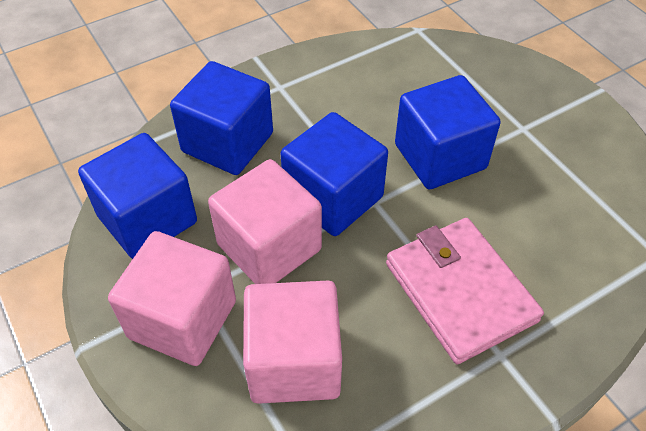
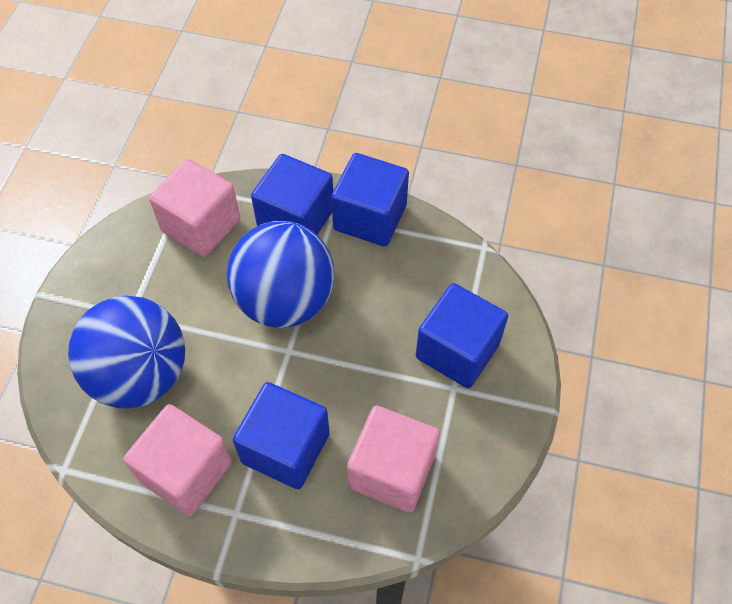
blue ball: none = 0 -> [68,296,185,409] [227,221,334,328] = 2
pink wallet: [386,218,544,364] = 1 -> none = 0

